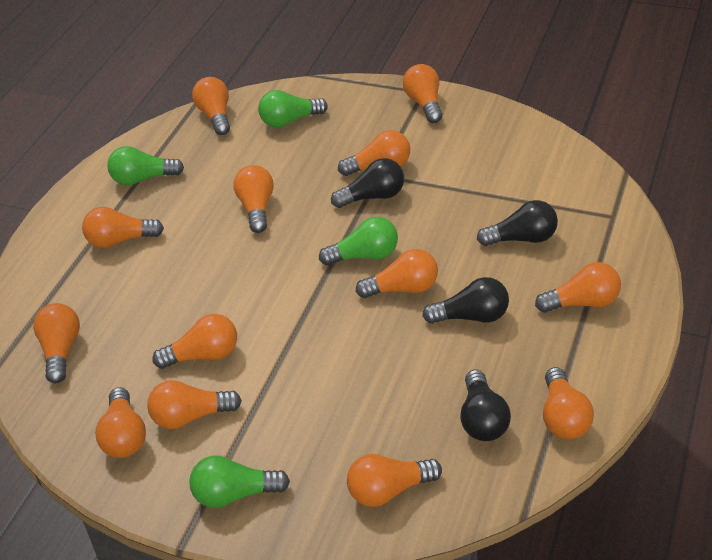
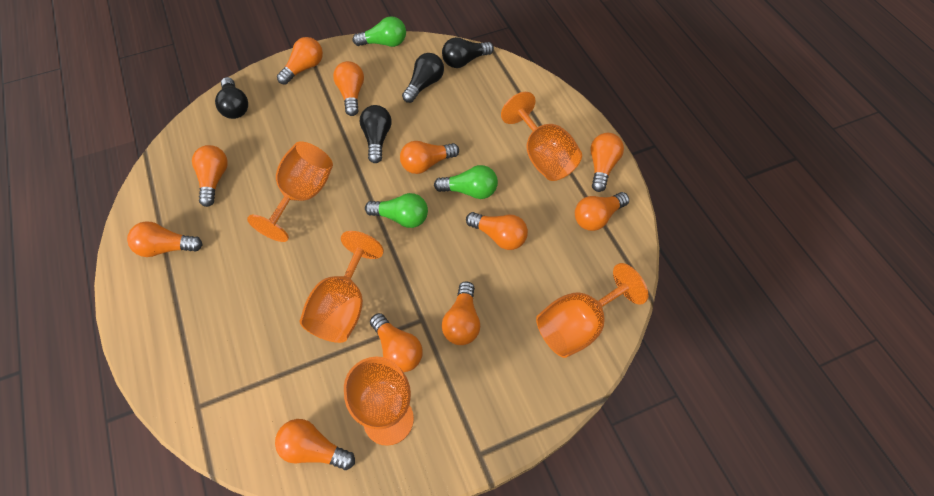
green light bulb: [107,146,184,185] [189,455,290,508] [258,90,328,127] [319,217,398,266] = 4 -> [353,16,406,47] [365,193,428,228] [434,165,498,199] = 3
orange goblet: none = 0 -> [247,141,333,242] [300,231,384,343] [344,357,414,446] [501,92,582,181] [536,263,648,358] = 5
orange light bulb: [33,303,80,383] [82,207,164,248] [95,387,146,458] [147,380,242,429] [152,314,237,369] [192,77,230,135] [233,165,274,233] [338,130,410,176] [347,454,442,507] [356,249,438,298] [403,64,442,123] [535,262,621,313] [543,367,594,439] = 13 -> [127,221,203,257] [192,145,228,207] [275,419,355,470] [277,37,323,85] [333,61,364,116] [370,313,423,372] [400,141,459,174] [442,282,480,345] [466,212,528,250] [575,192,629,231] [591,133,624,192] = 11

